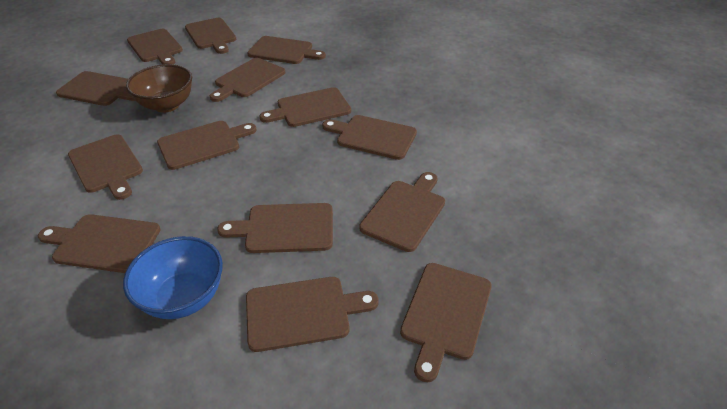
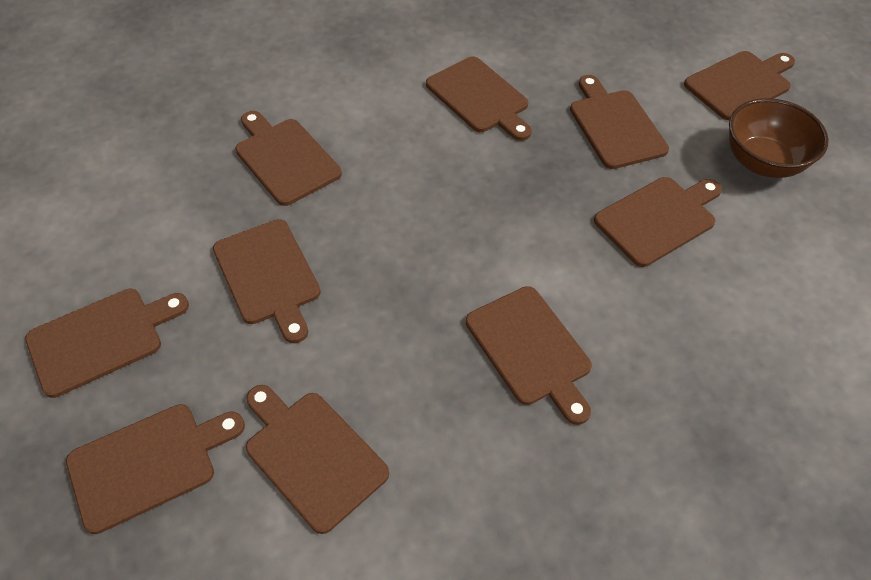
blue bowl: [123,236,223,319] = 1 -> none = 0
brown cutting board: [38,214,161,273] [56,71,135,106] [68,134,143,200] [127,29,183,65] [157,121,257,170] [185,18,236,54] [210,58,286,102] [217,203,333,253] [246,277,379,352] [247,36,326,64] [259,87,351,127] [322,115,417,160] [359,172,445,252] [400,263,492,382] = 14 -> [25,289,189,398] [66,404,245,534] [213,219,321,343] [235,111,342,206] [246,385,389,534] [426,56,532,141] [466,286,592,425] [570,75,669,169] [594,177,722,267] [684,51,795,120] = 10

